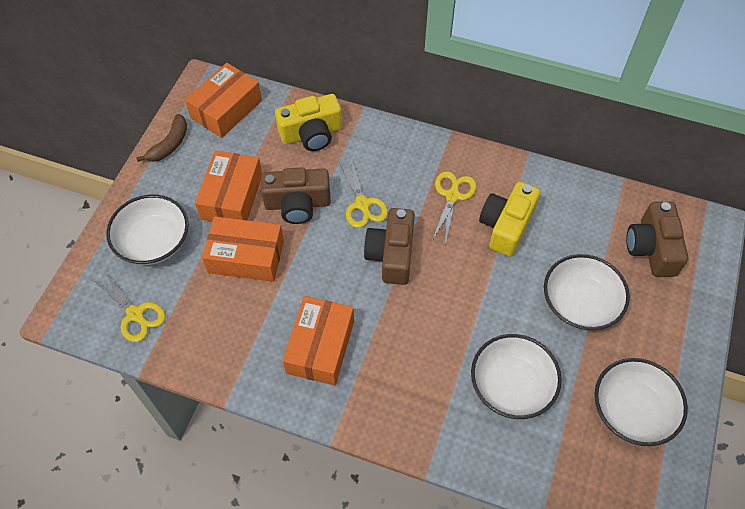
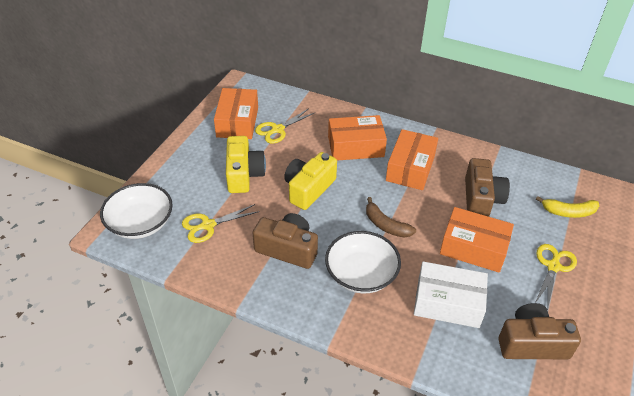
white bowl: [106,195,189,265] [471,334,562,419] [544,254,630,330] [595,358,688,446] = 4 -> [100,183,173,239] [325,231,401,293] = 2
white box: none = 0 -> [414,261,488,328] = 1
yellow banana: none = 0 -> [536,196,599,218] = 1

